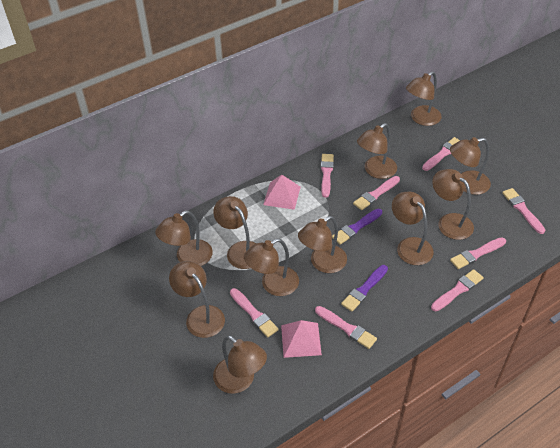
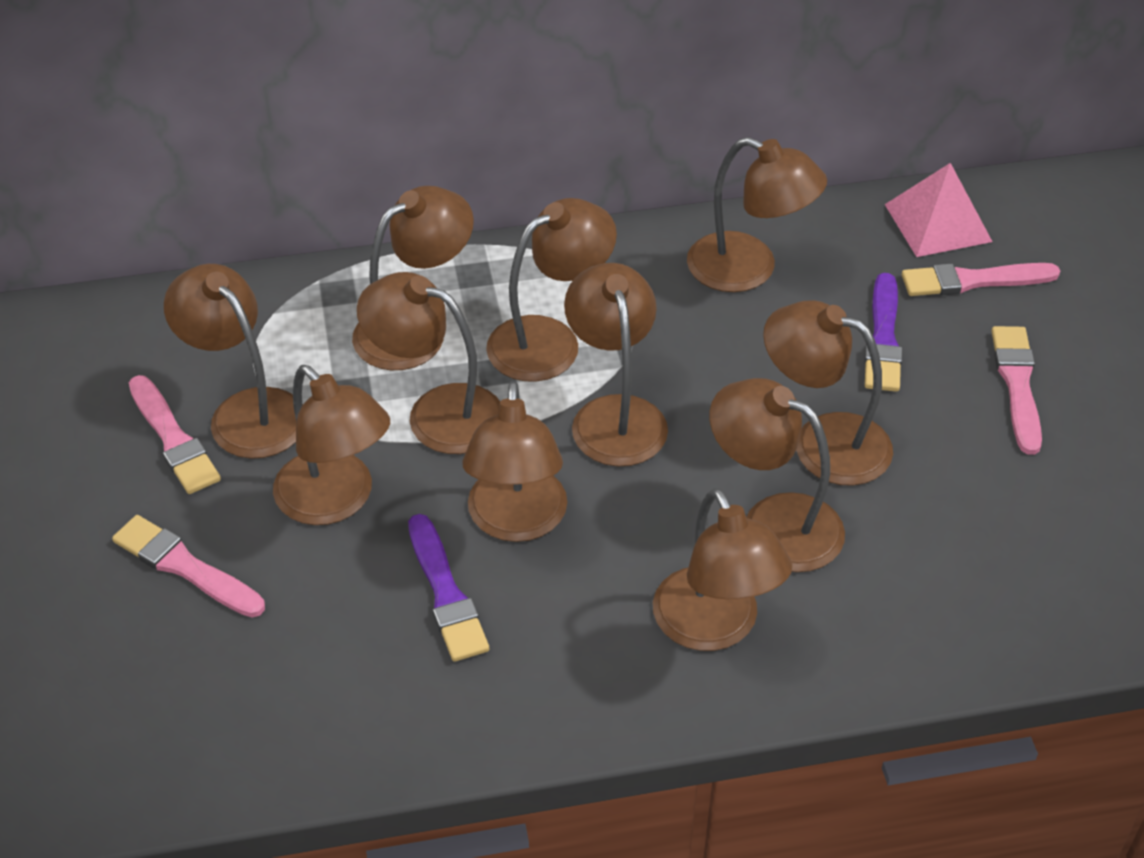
pink brush: [230,288,279,337] [315,306,377,349] [321,154,334,198] [353,176,400,210] [422,137,460,171] [431,269,484,311] [450,237,506,269] [502,188,545,234] = 8 -> [112,515,265,618] [129,375,221,494] [902,263,1060,296] [991,326,1042,455] = 4
pink pyramid: [263,174,301,210] [281,320,322,358] = 2 -> [885,163,993,257] = 1

